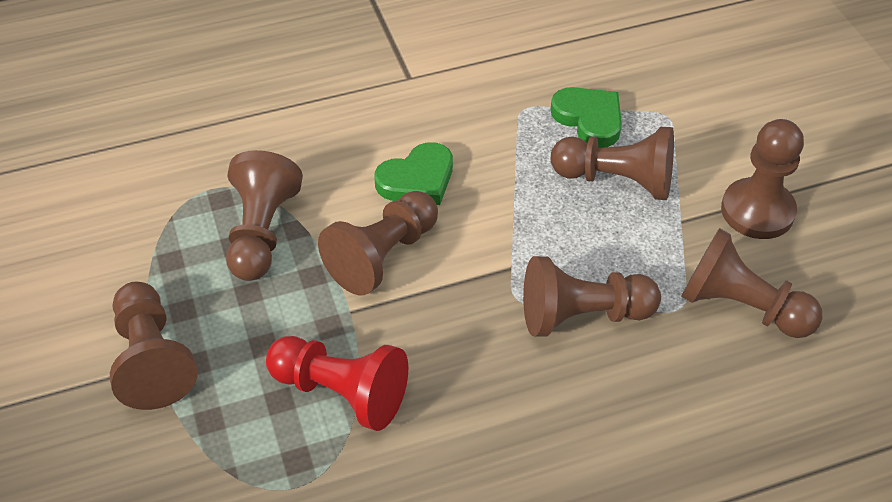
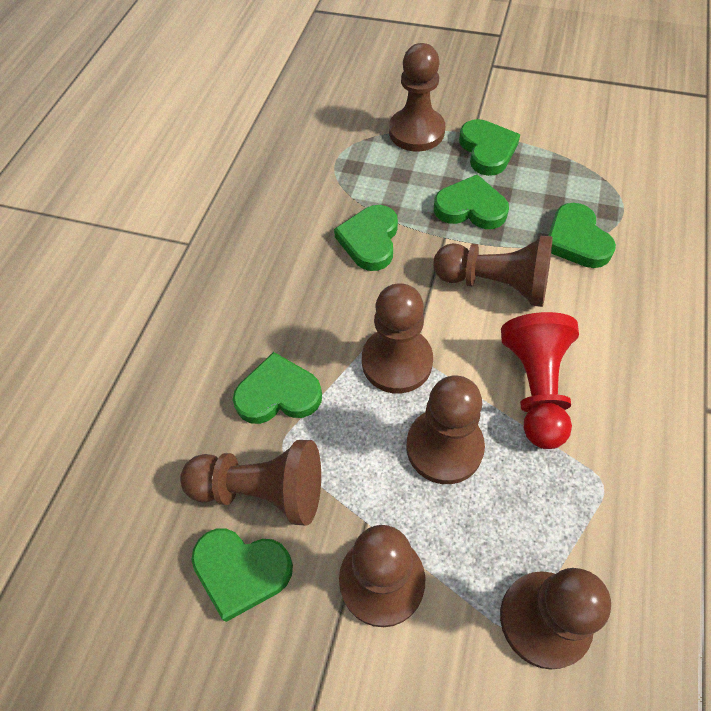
green heart: [375,142,453,205] [551,87,622,148] = 2 -> [191,528,293,622] [233,352,322,424] [334,205,398,271] [434,174,509,229] [459,119,520,176] [548,203,616,268] = 6

